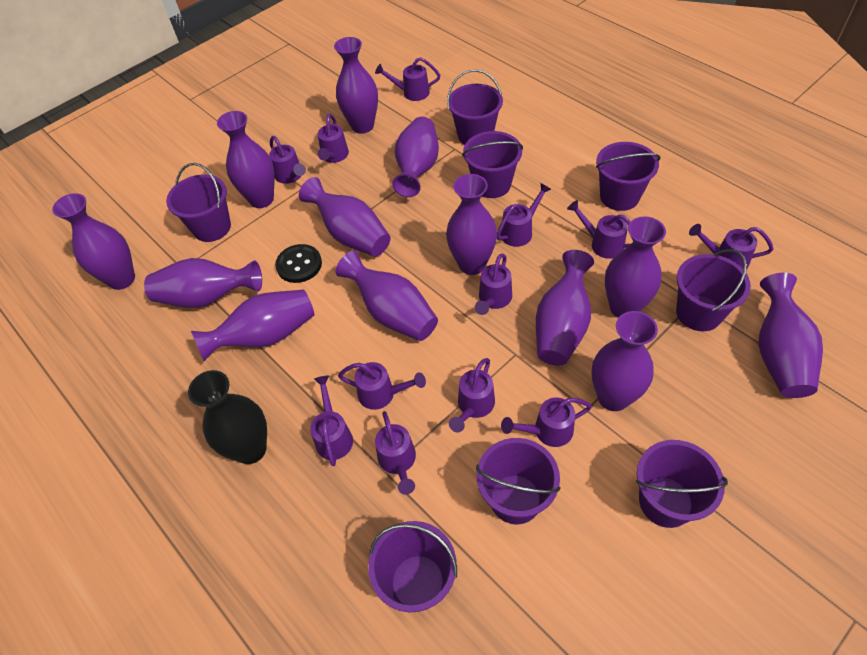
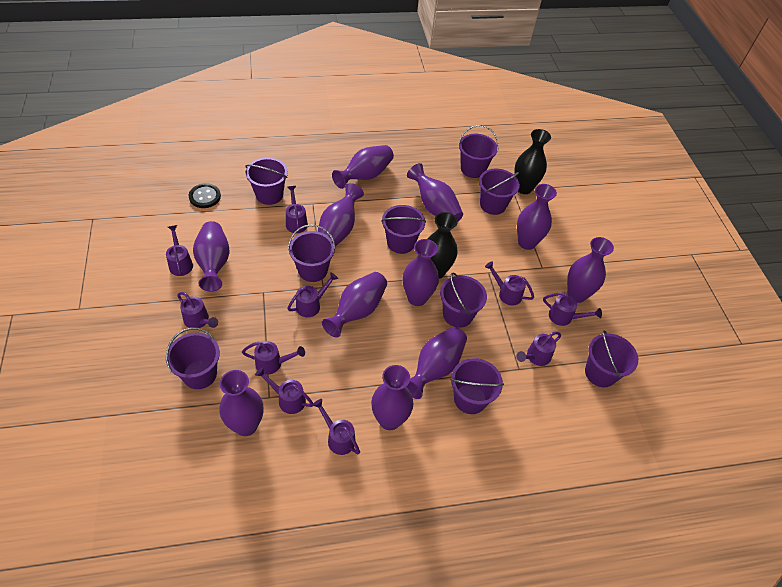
black vase: [188,370,267,464] = 1 -> [427,212,458,279] [514,129,551,194] = 2
purple bucket: [166,163,231,242] [368,521,457,612] [447,69,503,145] [462,131,523,198] [476,438,561,524] [596,142,661,211] [636,440,728,528] [676,249,751,331] = 8 -> [166,328,220,389] [245,157,288,205] [288,224,335,282] [381,205,426,254] [440,273,487,328] [450,358,504,414] [459,125,499,178] [479,168,520,215] [585,330,638,387] = 9
purple vase: [52,193,135,290] [144,258,262,308] [191,289,314,361] [217,111,275,208] [299,177,391,257] [334,37,378,134] [335,251,438,341] [392,117,439,197] [446,174,497,275] [536,250,594,366] [591,311,658,411] [605,216,666,318] [758,273,823,398] = 13 -> [193,221,230,292] [219,370,263,436] [318,183,364,247] [322,272,387,338] [332,145,394,189] [371,365,413,430] [403,239,439,306] [406,327,467,399] [407,163,463,221] [517,184,557,250] [567,237,614,303] = 11
purple watering can: [269,136,306,184] [310,375,353,466] [318,113,349,163] [338,362,426,410] [375,57,440,101] [375,411,416,495] [449,358,495,432] [475,254,512,315] [497,183,551,247] [501,397,592,447] [567,200,631,259] [689,224,774,269] = 12 -> [166,225,193,276] [177,292,218,328] [242,341,305,375] [255,367,313,414] [286,186,308,233] [287,272,338,317] [313,399,360,455] [485,262,534,306] [516,331,561,366] [543,292,602,326] = 10

